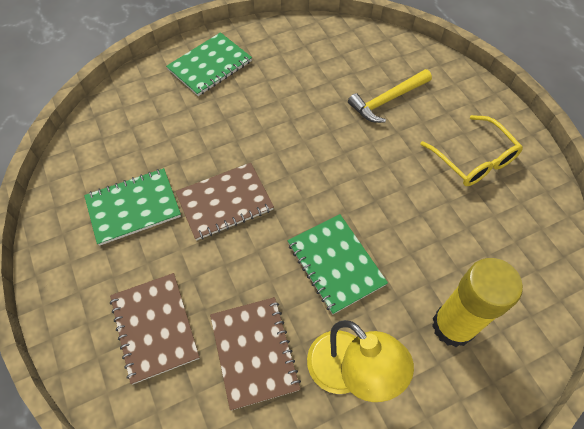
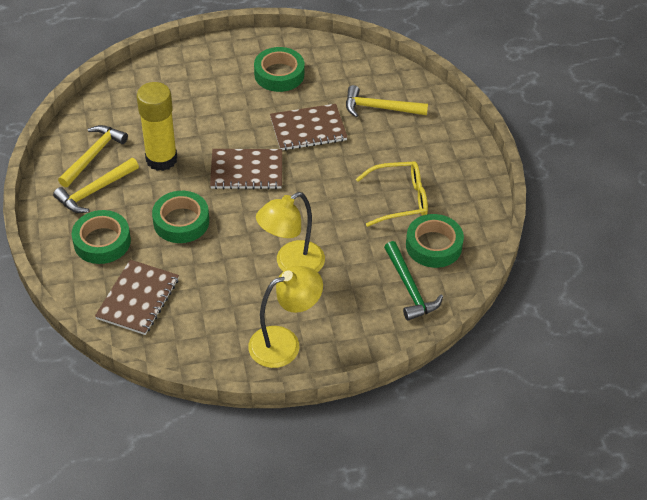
green hammer: none = 0 -> [384,241,443,321] = 1
green notebook: [84,168,181,246] [166,32,252,96] [288,214,388,315] = 3 -> none = 0
green tape: none = 0 -> [72,210,131,264] [152,191,209,243] [254,47,304,92] [406,214,464,268] = 4
yellow hammer: [348,69,432,123] = 1 -> [53,158,139,213] [58,125,128,187] [346,85,428,117] = 3
yellow lamp: [307,320,414,402] = 1 -> [248,266,323,368] [256,192,325,272] = 2

